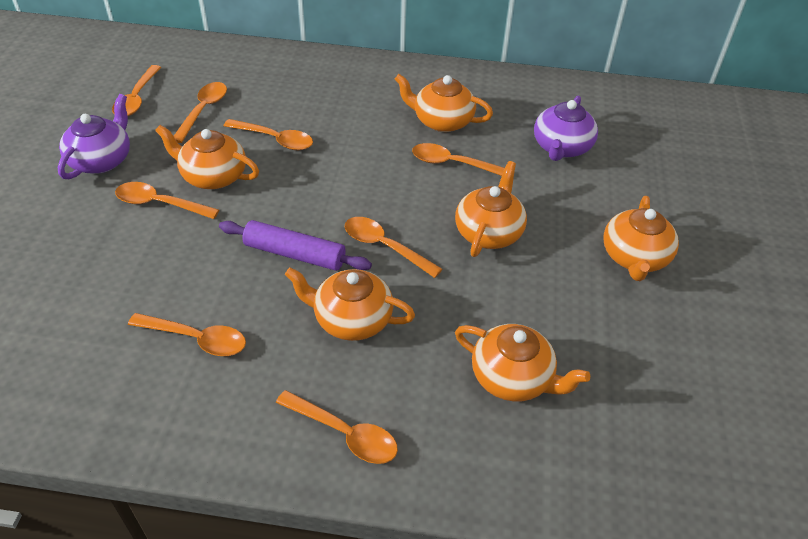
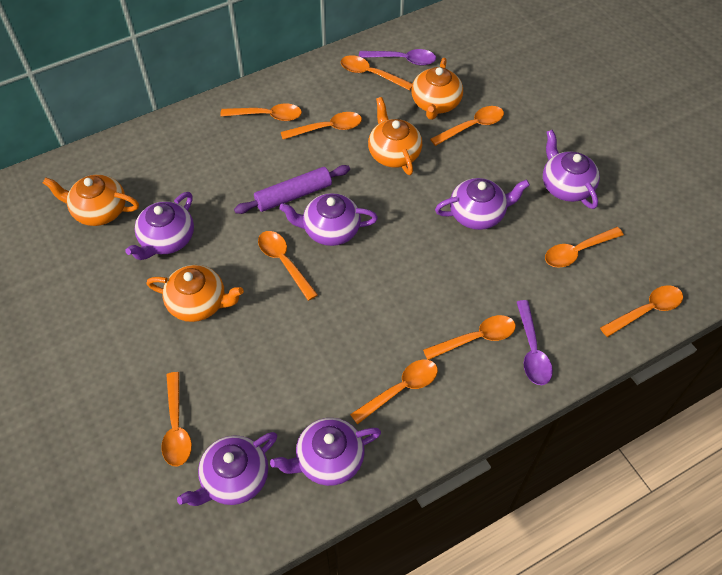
orange spoon: [112,65,161,116] [115,182,219,219] [128,313,246,356] [174,82,227,143] [224,119,313,150] [276,390,398,464] [345,217,442,278] [412,143,505,176] = 8 -> [161,372,192,466] [220,103,302,121] [258,231,318,301] [281,112,362,139] [340,55,412,91] [350,360,438,425] [423,315,516,360] [430,106,504,146] [545,227,624,268] [600,285,683,337] = 10
orange teapot: [155,125,259,189] [285,267,415,341] [395,74,493,132] [455,161,527,257] [455,324,590,401] [603,196,679,281] = 6 -> [43,174,139,226] [147,265,244,322] [368,97,422,175] [411,58,463,120] = 4
purple spoon: none = 0 -> [359,49,436,65] [517,300,553,385] = 2
purple teapot: [58,94,130,179] [534,96,598,161] = 2 -> [125,192,194,260] [177,432,277,506] [270,418,381,486] [279,193,378,246] [435,178,530,230] [543,130,600,209] = 6

